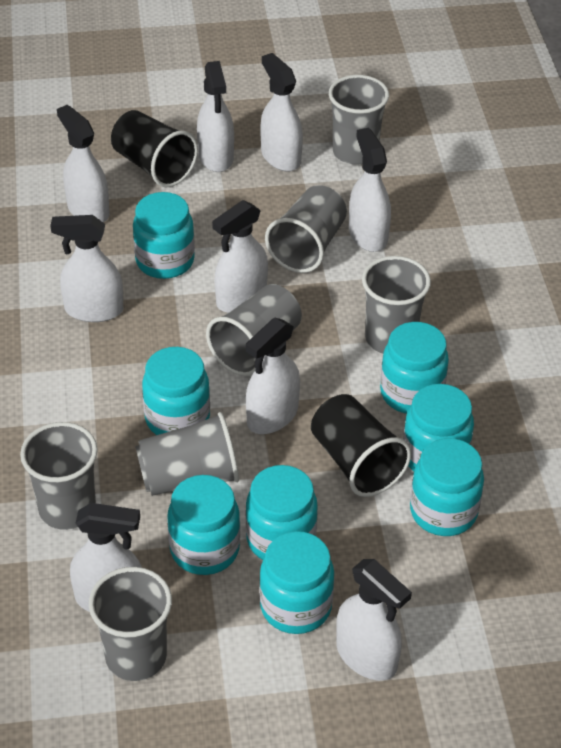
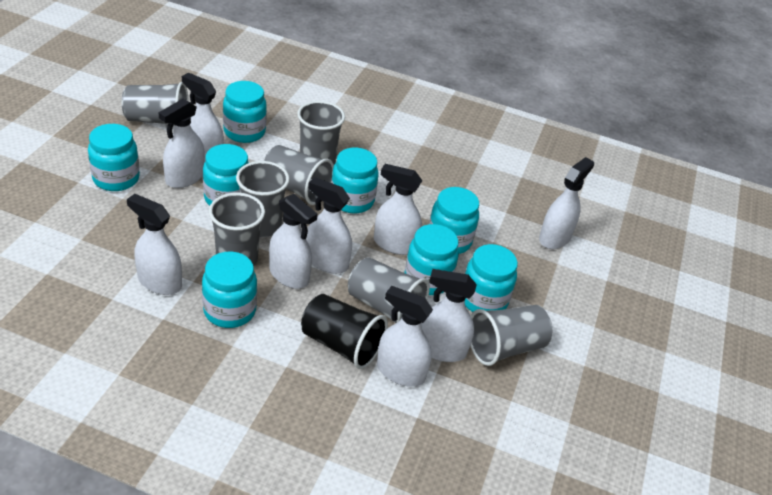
black cup: [111,110,198,187] [311,394,411,497] = 2 -> [301,294,388,369] = 1

